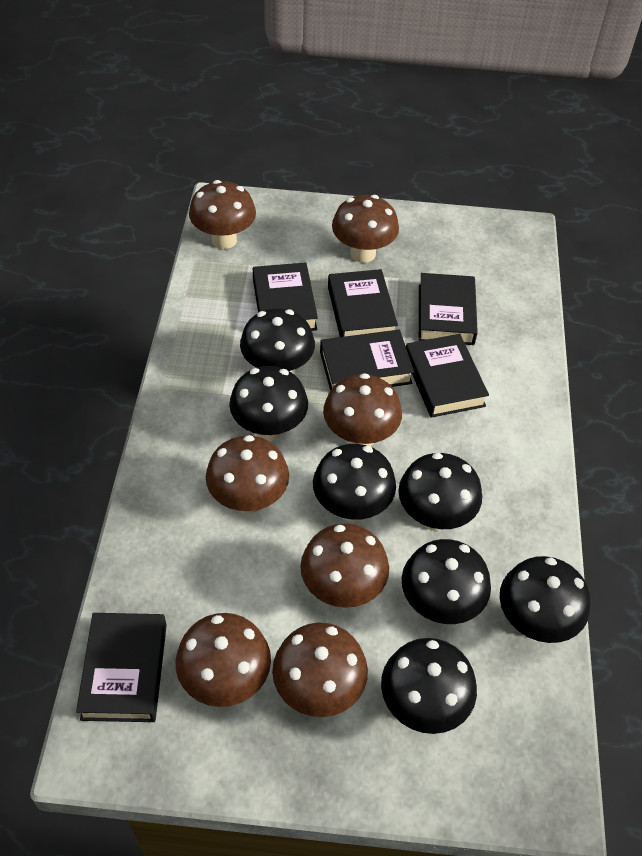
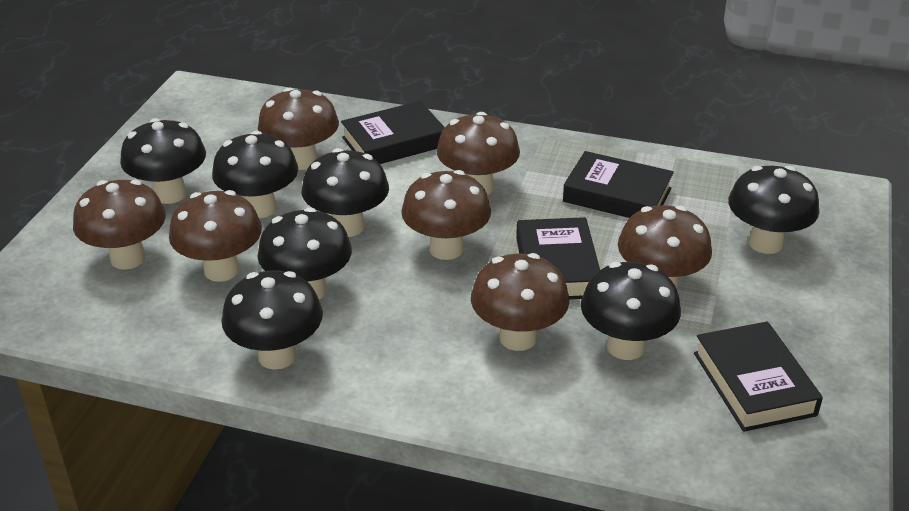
black book: [76,613,167,722] [253,262,318,331] [320,330,414,391] [328,269,398,337] [406,334,489,418] [419,273,478,345] = 6 -> [341,101,445,164] [516,217,600,299] [563,151,674,218] [694,321,823,432] = 4

